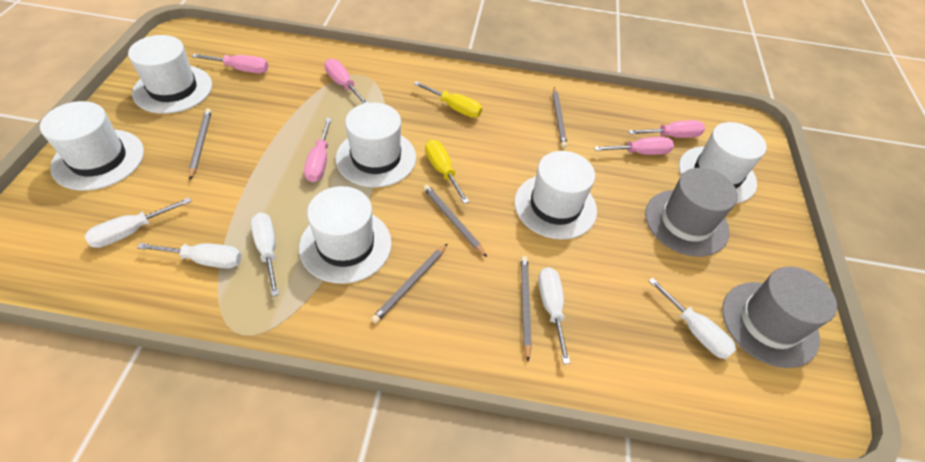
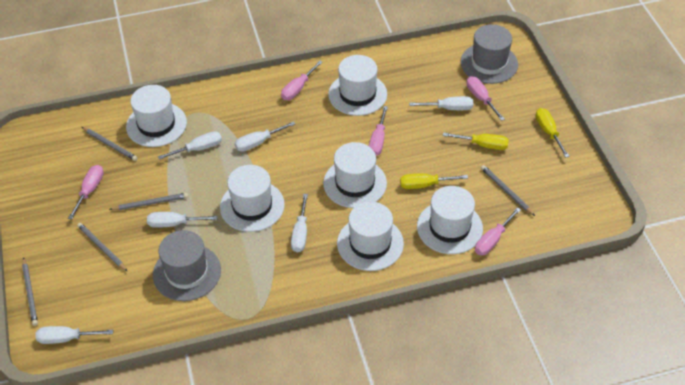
white screwdriver: [84,197,192,248] [137,243,242,269] [251,212,279,297] [538,267,571,364] [649,278,736,359] = 5 -> [35,326,113,344] [147,212,218,228] [158,131,222,160] [235,121,295,152] [291,194,308,252] [409,96,473,110] = 6
yellow screwdriver: [414,81,482,118] [425,140,469,204] = 2 -> [400,173,468,189] [443,132,509,150] [536,108,570,158] = 3

